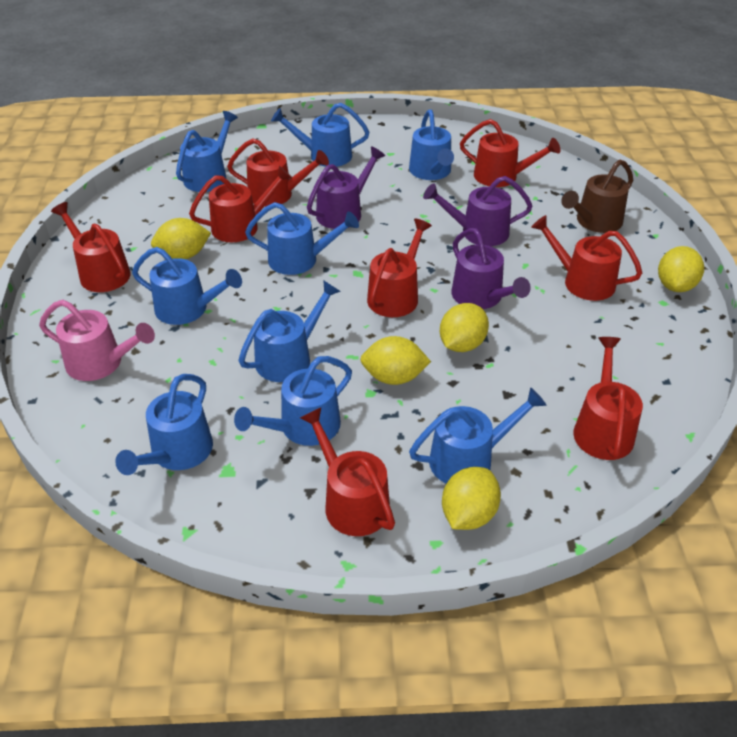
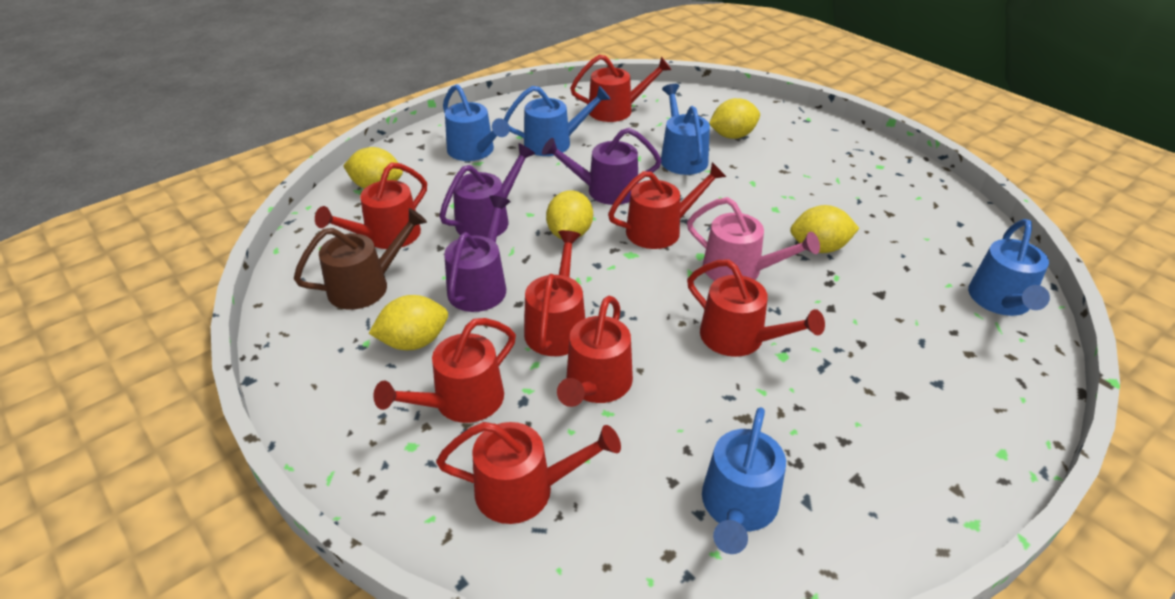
blue watering can: [115,374,213,475] [132,247,242,325] [176,111,238,192] [234,356,352,446] [238,280,341,382] [245,202,359,275] [271,103,369,167] [409,109,454,180] [409,387,546,483] = 9 -> [443,84,510,161] [504,86,611,156] [661,84,710,175] [702,407,786,554] [968,219,1050,316] = 5

